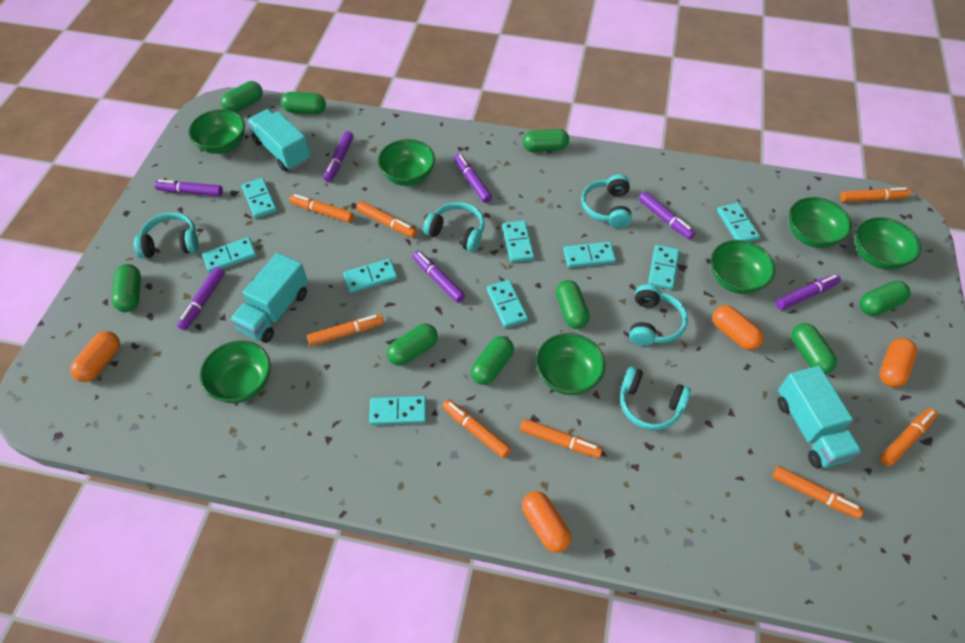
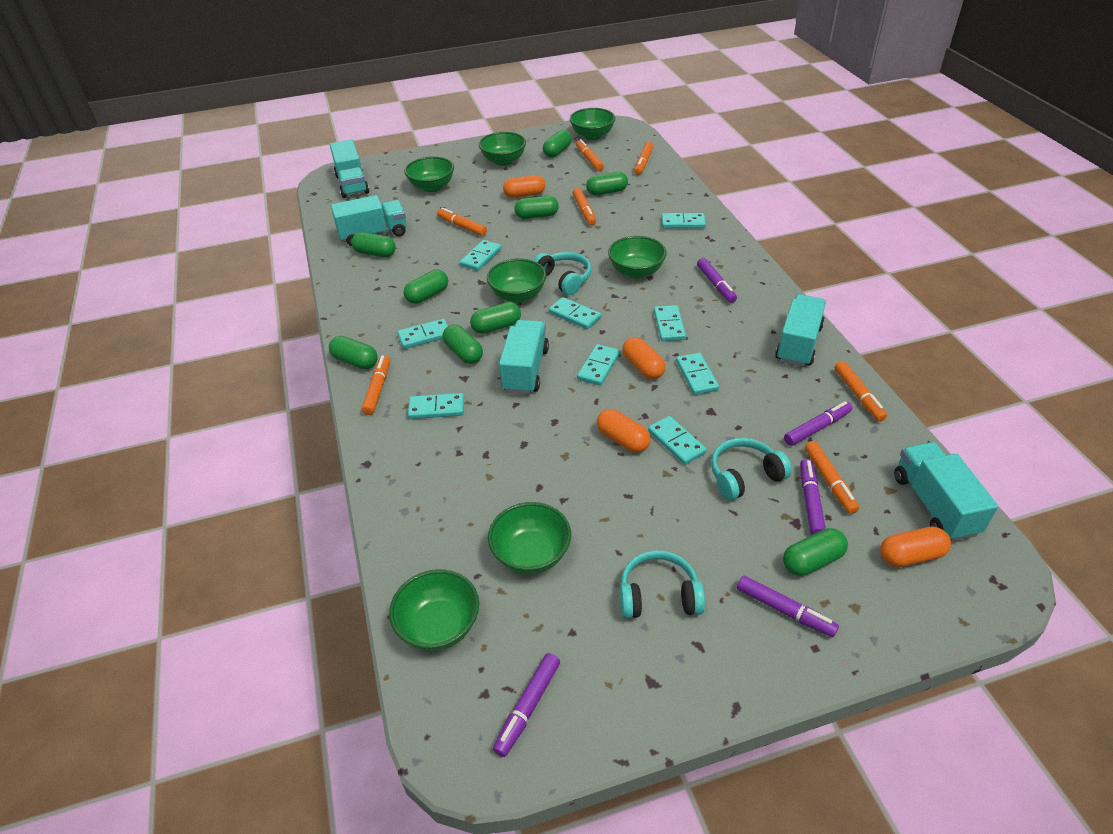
orange marker: [289,194,354,223] [307,314,384,346] [356,201,417,238] [442,399,511,458] [520,419,603,458] [773,466,864,519] [840,187,910,202] [880,408,938,466] = 8 -> [361,355,390,415] [437,207,487,236] [573,188,596,225] [576,139,604,171] [634,142,654,175] [805,441,859,514] [835,361,887,422] = 7
purple marker: [155,180,223,196] [177,267,225,330] [324,131,353,182] [413,251,465,303] [454,154,492,203] [639,192,695,240] [776,274,841,310] = 7 -> [493,653,560,757] [697,258,737,303] [737,575,839,637] [784,401,852,446] [800,459,826,535] = 5
turquoise headphones: [134,212,199,259] [423,202,485,252] [581,174,632,228] [620,366,691,430] [629,284,688,346] = 5 -> [533,252,591,295] [620,550,705,619] [711,438,792,500] = 3
turquoise truck: [230,253,308,343] [247,109,310,171] [777,366,862,468] = 3 -> [330,139,369,198] [331,195,406,246] [499,320,549,395] [775,294,826,367] [894,442,998,541] = 5

